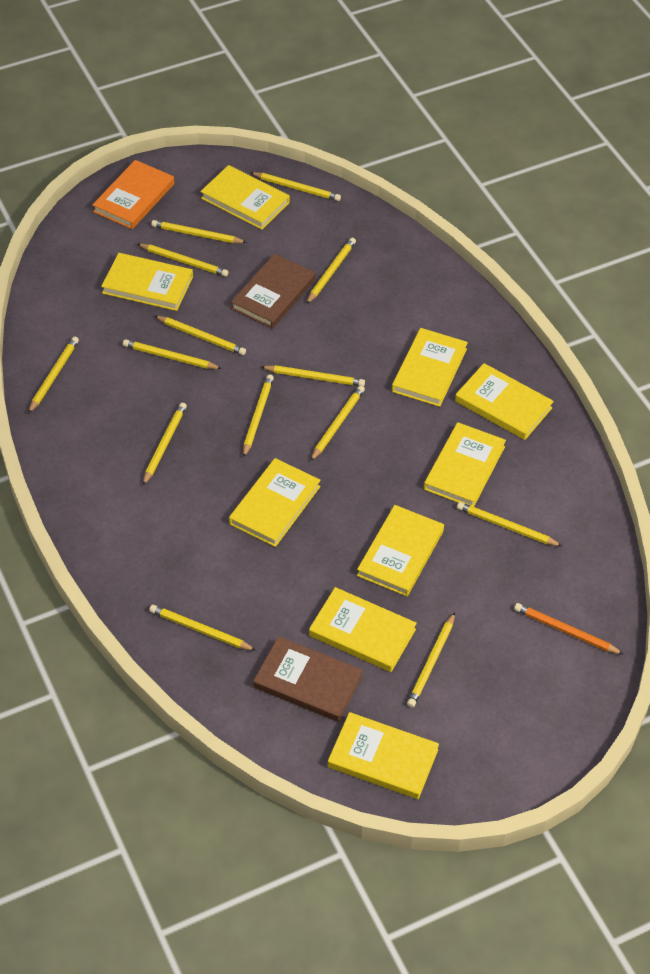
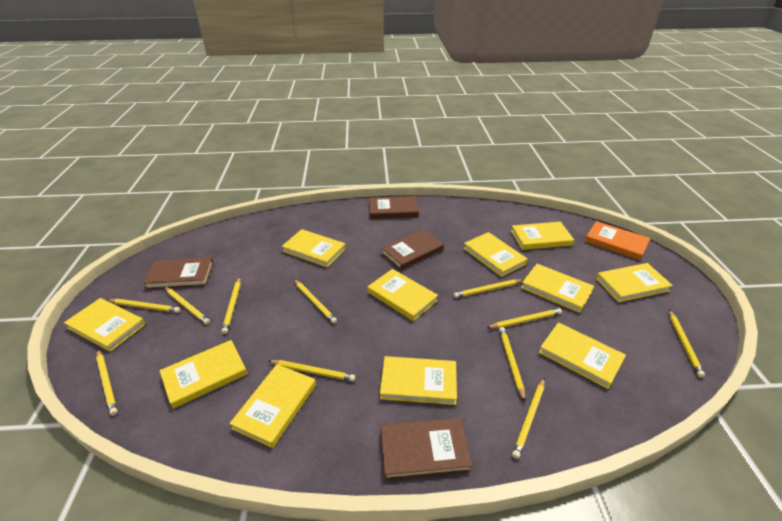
brown book: [231,253,315,329] [253,636,363,722] = 2 -> [143,257,213,289] [369,196,419,219] [381,229,444,270] [381,418,472,480] = 4
orange pencil: [514,603,624,655] = 1 -> none = 0
yellow book: [101,253,193,311] [201,165,290,230] [229,458,321,547] [309,587,417,672] [328,712,439,799] [357,505,444,596] [392,328,468,407] [424,422,506,507] [455,363,554,440] = 9 -> [64,298,145,352] [160,340,247,409] [229,364,316,448] [282,229,346,267] [368,269,438,321] [380,356,457,405] [464,232,528,277] [511,222,574,250] [521,264,594,313] [539,322,626,389] [596,263,673,303] = 11
yellow pencil: [28,336,79,414] [123,339,222,369] [138,244,228,277] [143,403,187,485] [149,605,256,651] [151,220,247,243] [155,316,246,355] [243,374,274,458] [250,172,341,201] [261,365,365,386] [306,238,356,304] [311,385,365,461] [407,612,455,708] [457,502,562,546] = 14 -> [96,350,118,416] [107,299,180,313] [164,287,210,324] [221,277,241,334] [268,360,355,381] [294,279,337,324] [454,279,523,298] [487,308,562,328] [499,327,525,402] [512,378,545,459] [669,310,705,378] = 11

